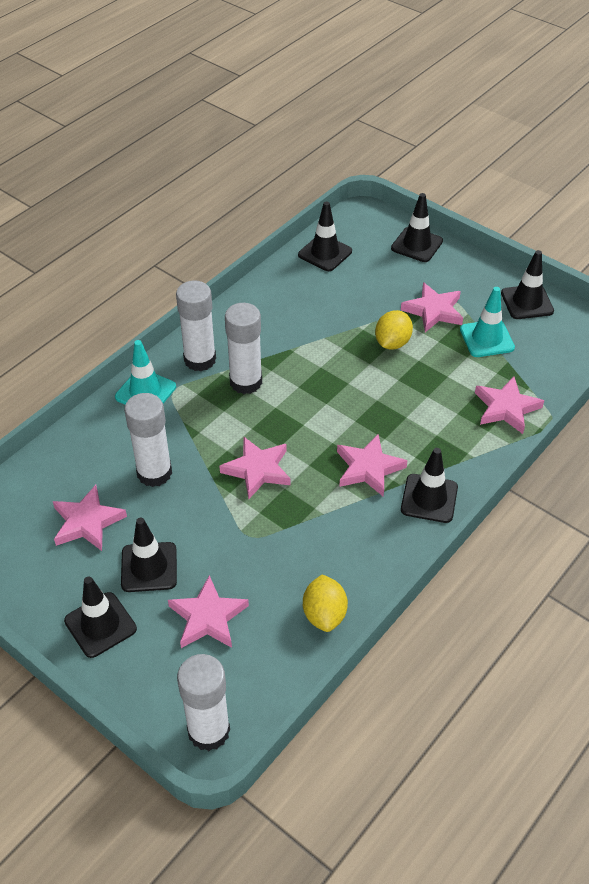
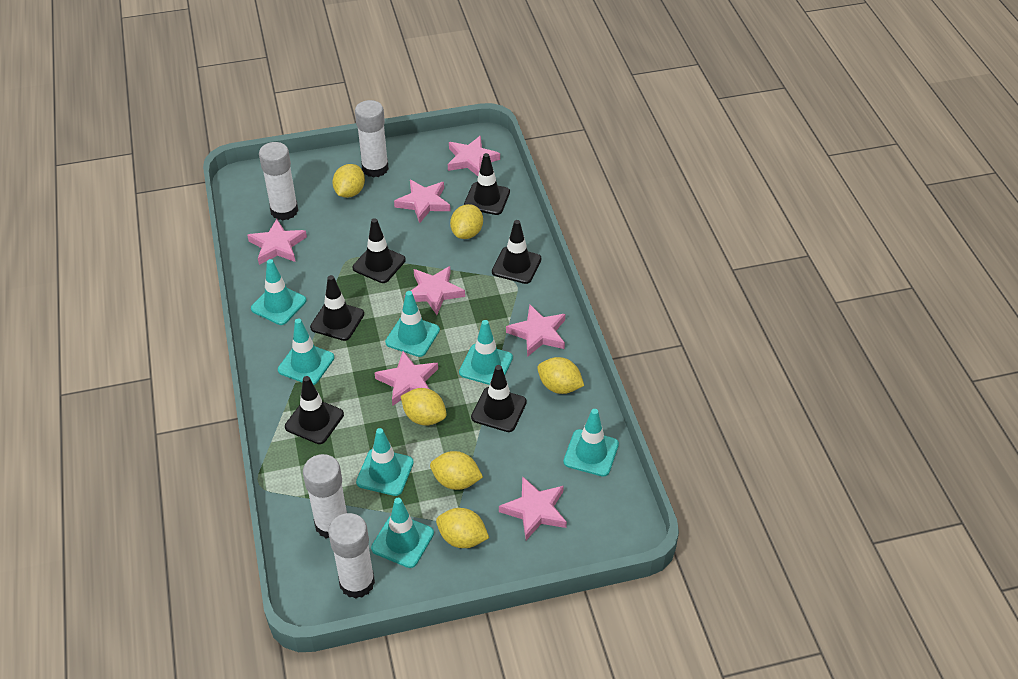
pink star: [53,485,127,551] [168,575,249,648] [219,437,291,499] [337,434,407,497] [401,282,463,332] [475,377,544,434] = 6 -> [247,219,307,265] [375,351,438,406] [394,180,451,223] [404,266,465,315] [448,136,500,176] [499,476,567,540] [506,305,565,357] = 7
turquoise traffic cone: [115,340,176,405] [460,287,515,357] = 2 -> [251,259,306,325] [278,319,334,385] [356,428,414,496] [371,498,434,568] [385,291,440,357] [459,320,513,385] [563,409,619,477] = 7
yellow lemon: [303,574,348,632] [375,310,413,350] = 2 -> [333,164,365,198] [401,388,447,426] [430,451,483,490] [436,508,489,548] [450,204,483,239] [537,357,584,394] = 6

